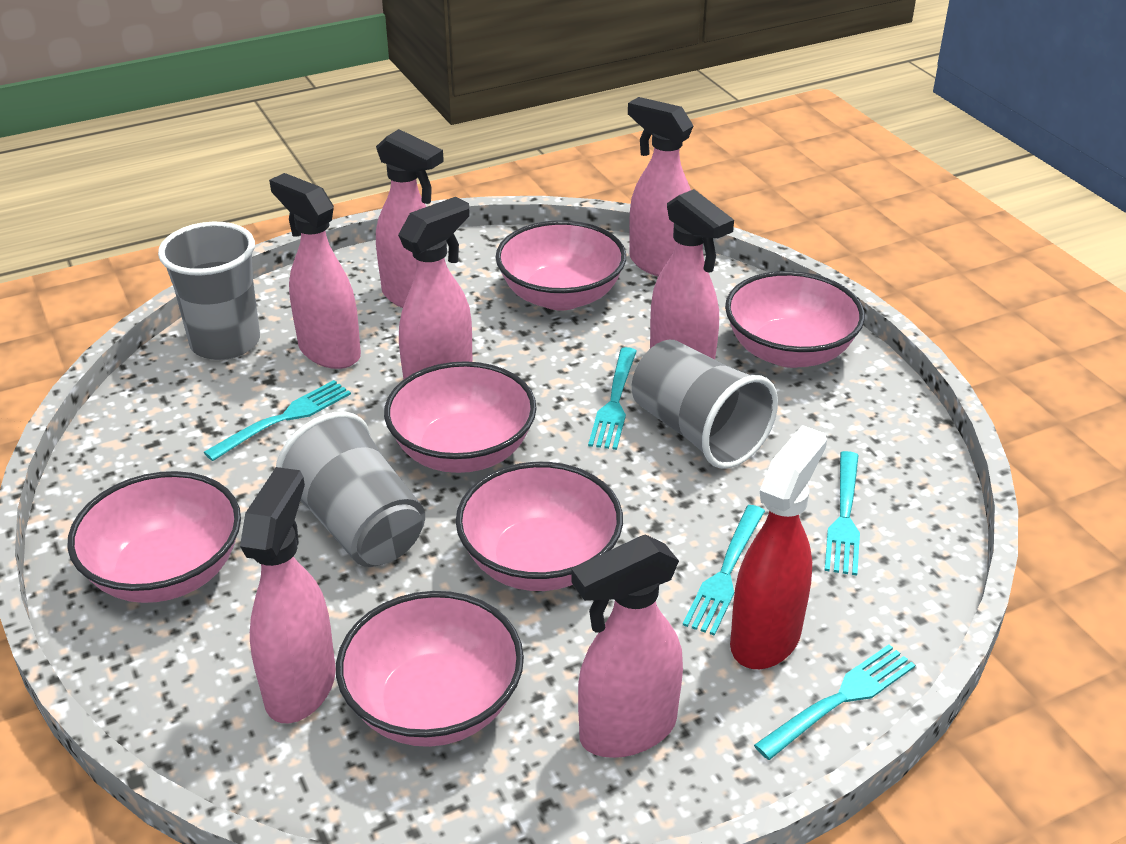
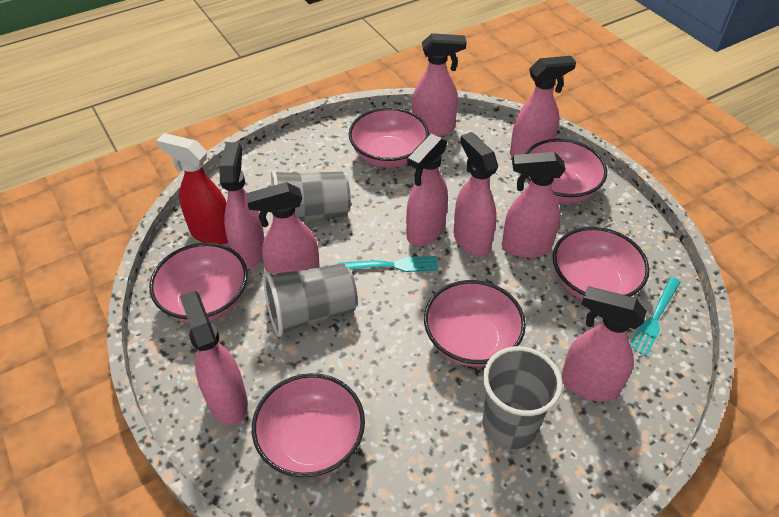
pink spray bottle: [240,467,336,723] [269,173,361,369] [376,129,444,308] [398,197,473,380] [572,534,683,758] [628,97,694,276] [650,189,734,360] = 7 -> [180,291,248,425] [219,142,265,269] [246,182,320,274] [406,133,448,246] [412,33,467,137] [454,132,498,256] [502,152,566,258] [510,56,576,158] [561,286,647,402] = 9
turquoise fork: [204,380,351,461] [588,347,637,450] [683,505,765,636] [754,644,915,760] [824,451,860,575] = 5 -> [338,256,438,272] [630,277,681,357] = 2

